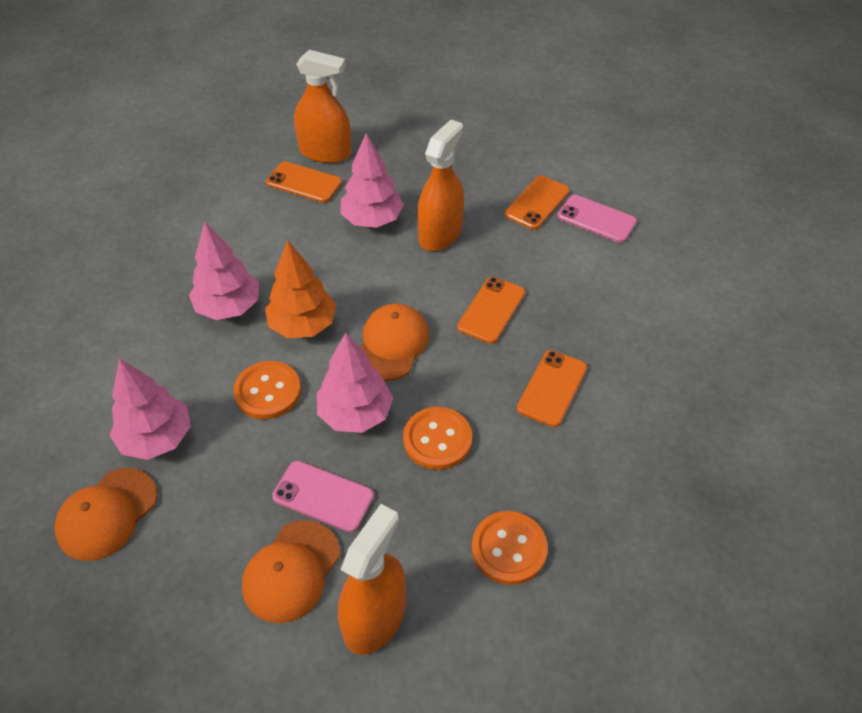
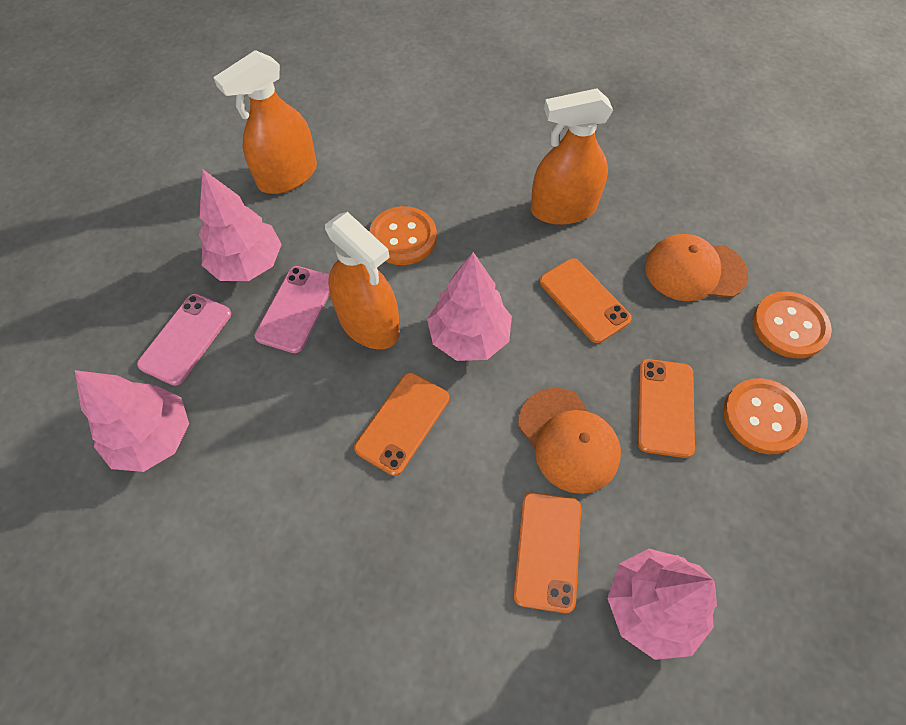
orange cap: [54,468,157,561] [242,520,340,623] [361,304,429,381] = 3 -> [518,388,621,494] [645,234,748,301] = 2
orange tree: [265,240,336,338] = 1 -> none = 0

